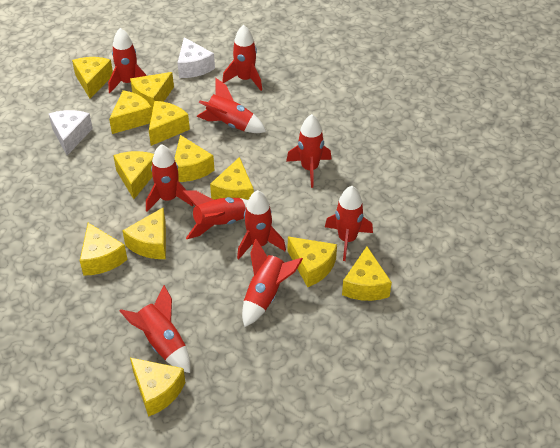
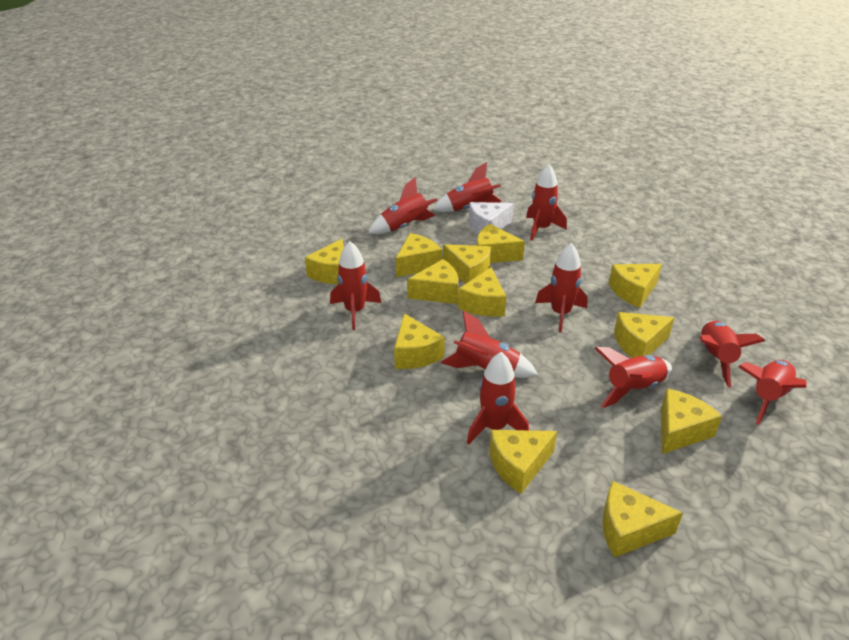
white cheese: [49,110,93,155] [178,37,215,78] = 2 -> [469,202,514,234] = 1

